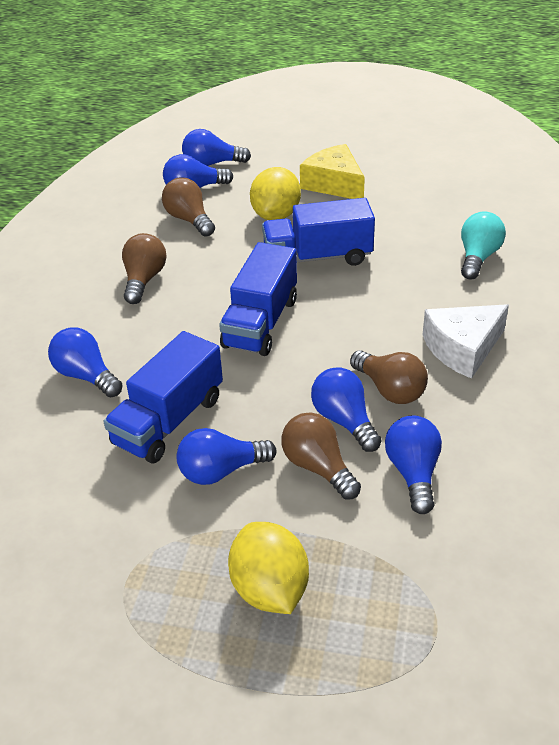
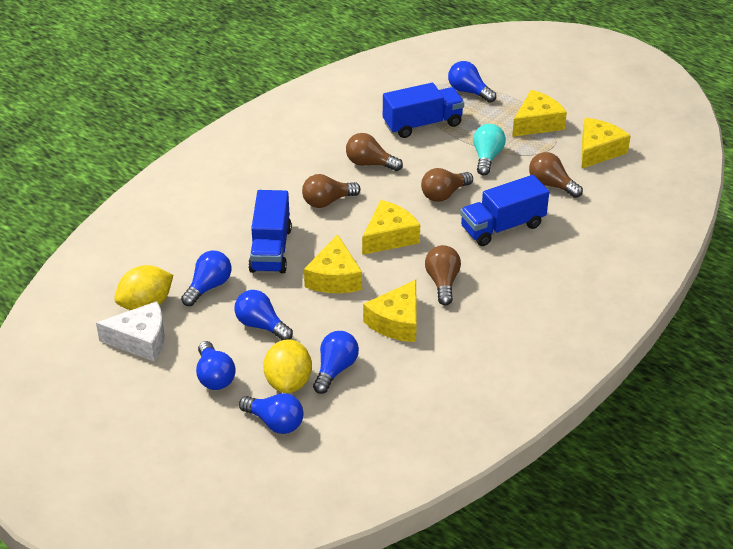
brown light bulb: [122,233,167,304] [162,177,215,237] [281,412,361,500] [350,350,428,404] = 4 -> [302,174,361,208] [346,133,403,171] [421,168,473,202] [425,245,461,305] [529,152,583,198] = 5
yellow cheese: [300,144,365,199] = 1 -> [304,234,362,293] [362,200,420,255] [363,280,417,342] [512,90,567,137] [581,118,631,169] = 5

